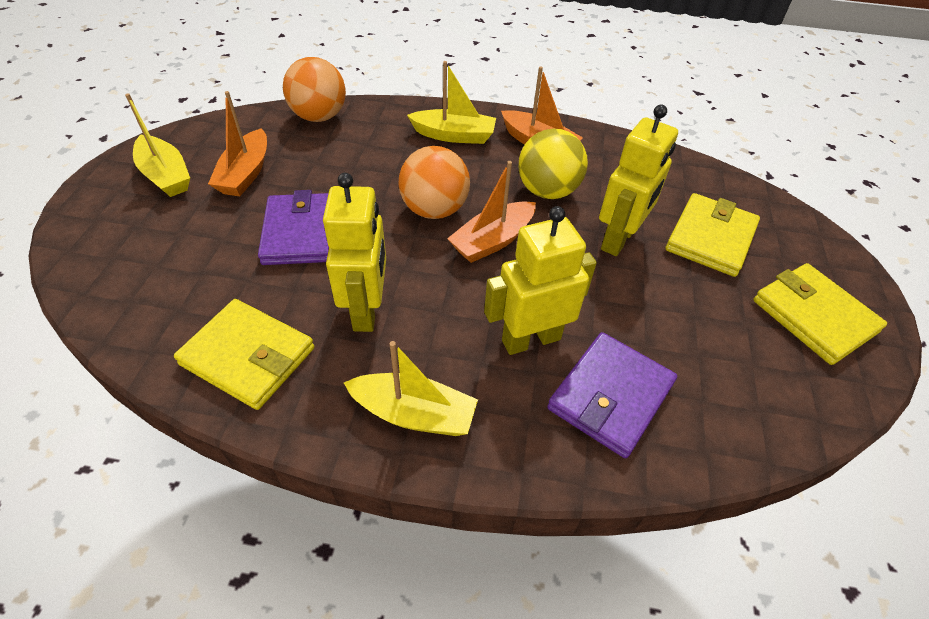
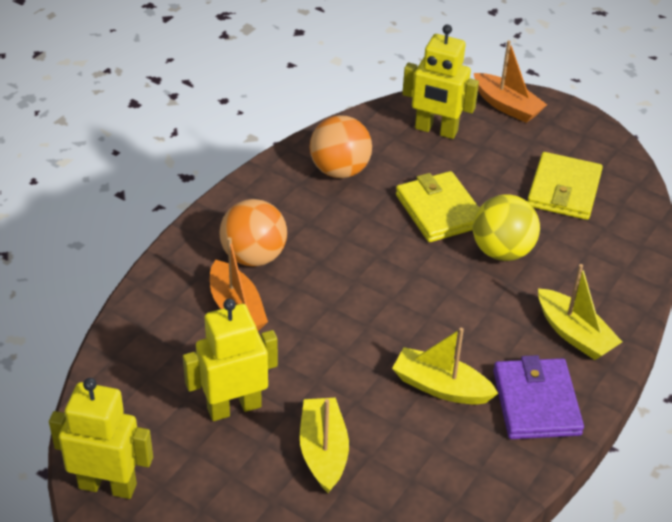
orange boat: [208,91,267,196] [447,161,536,263] [501,66,583,145] = 3 -> [210,237,268,331] [474,40,547,123] = 2
purple wallet: [258,190,329,265] [547,332,677,458] = 2 -> [493,355,584,439] = 1
yellow wallet: [174,299,314,410] [666,193,760,277] [753,263,887,365] = 3 -> [396,171,479,242] [527,152,603,220] = 2

